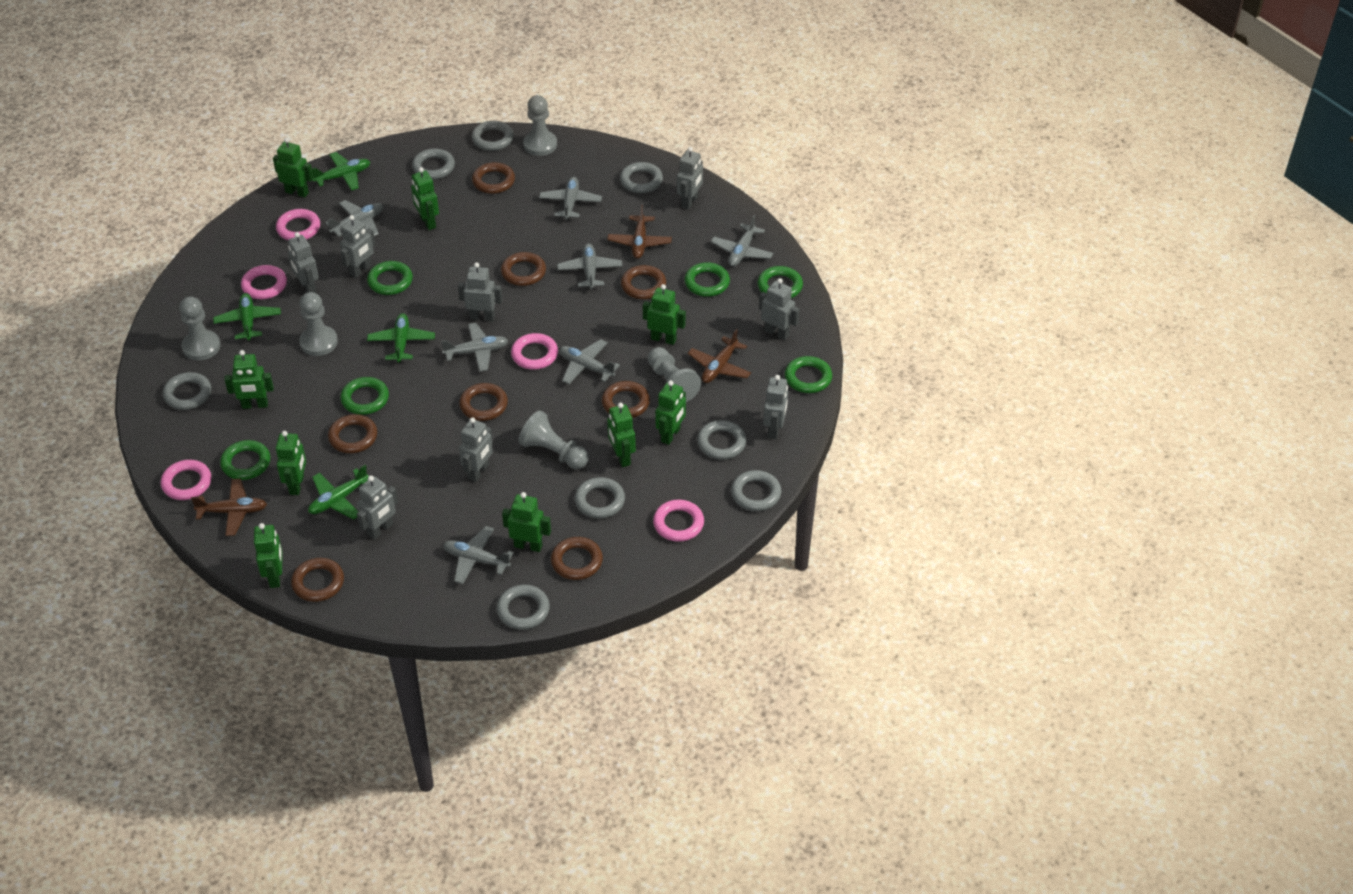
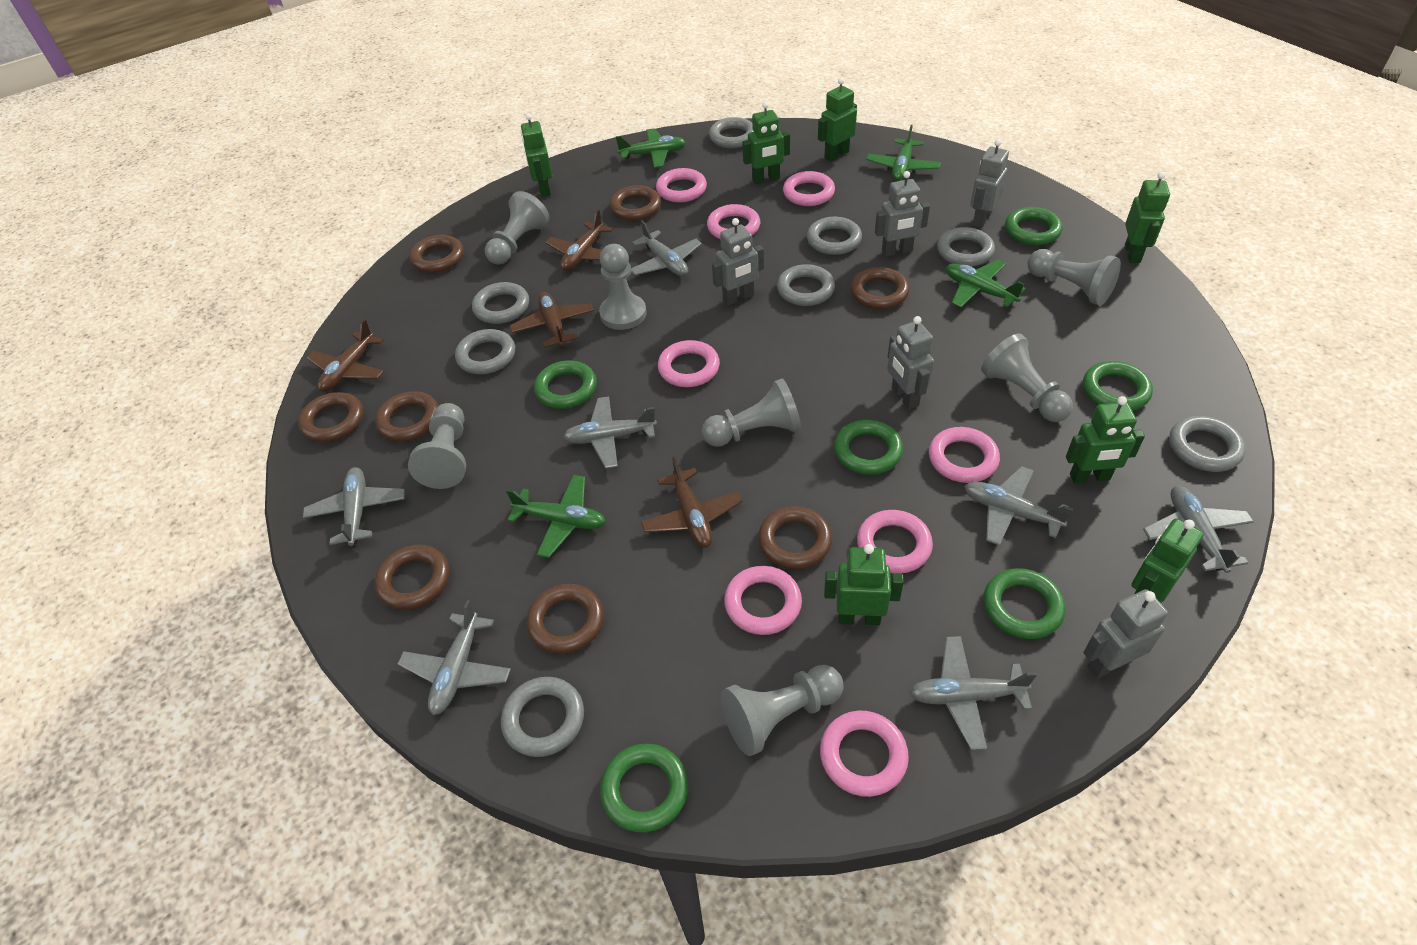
brown plane: [191,479,267,536] [607,204,672,259] [688,329,751,383] = 3 -> [307,319,384,392] [510,292,594,348] [545,209,613,271] [641,457,742,548] = 4
green robot: [224,350,274,409] [254,523,283,588] [273,138,314,198] [276,431,306,495] [411,167,439,230] [502,492,551,552] [607,403,636,467] [643,284,686,345] [655,380,686,445] = 9 -> [521,113,552,197] [742,102,790,184] [818,78,857,162] [824,544,904,625] [1066,396,1145,484] [1125,172,1170,263] [1131,518,1203,603] = 7
grey pawn: [179,296,220,360] [299,292,338,356] [518,410,589,469] [523,95,557,156] [648,347,701,402] = 5 -> [408,403,466,489] [485,191,549,265] [599,244,647,330] [702,378,801,447] [721,665,844,756] [981,333,1073,422] [1028,249,1121,306] = 7
grey robot: [288,232,319,293] [340,215,375,278] [357,476,398,540] [458,262,503,321] [459,417,493,482] [677,147,703,210] [759,278,800,340] [763,375,788,439] = 8 -> [712,218,764,305] [875,171,930,257] [887,316,934,409] [970,139,1009,228] [1083,589,1168,679] = 5
pink ring: [161,460,211,500] [241,265,287,299] [276,209,320,240] [511,333,558,370] [653,500,704,542] = 5 -> [656,168,707,202] [658,340,720,387] [707,204,760,239] [724,566,802,635] [783,171,835,206] [820,711,909,797] [857,510,933,574] [929,427,1000,483] = 8

